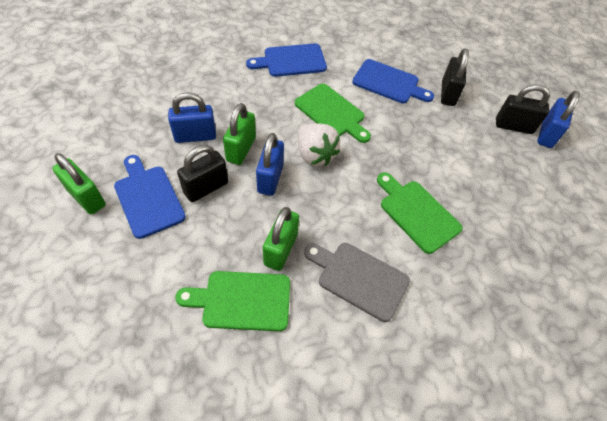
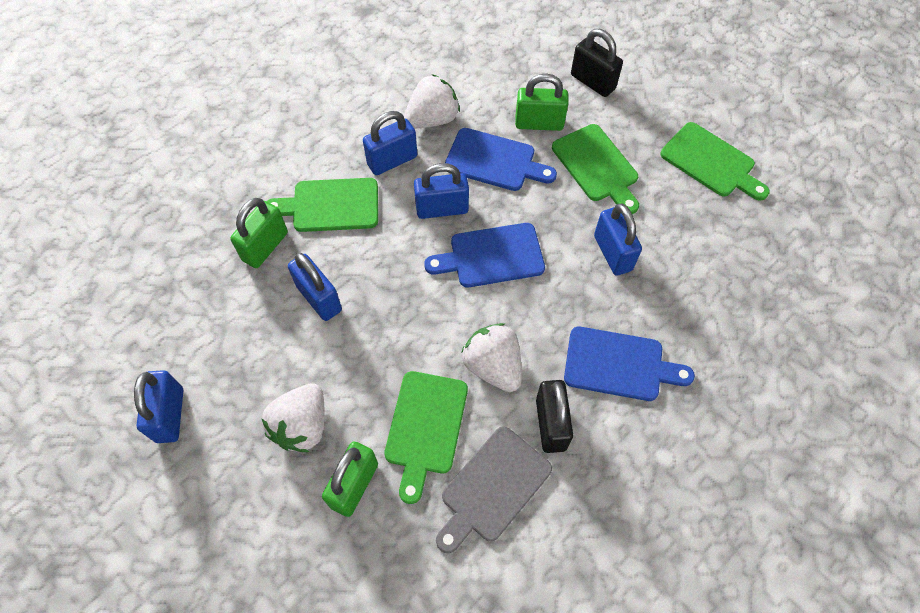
black padlock: [177,145,228,202] [441,48,469,106] [496,85,550,134] = 3 -> [536,380,573,453] [571,29,623,97] = 2
blue padlock: [168,92,216,143] [256,133,284,196] [537,91,580,148] = 3 -> [134,370,183,443] [288,253,342,321] [363,111,417,175] [414,163,469,219] [594,204,642,276] = 5
green cutting board: [175,271,290,331] [295,84,371,143] [377,172,463,254] = 3 -> [267,178,378,232] [384,371,468,504] [552,124,639,214] [660,122,770,201] = 4
white strawberry: [298,123,340,166] = 1 -> [261,383,325,452] [404,74,460,128] [461,323,522,392] = 3

